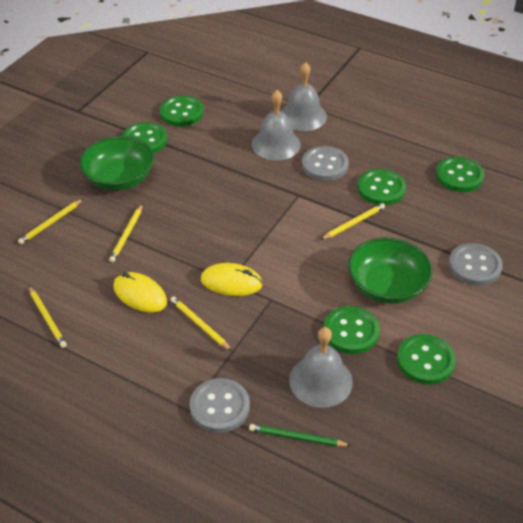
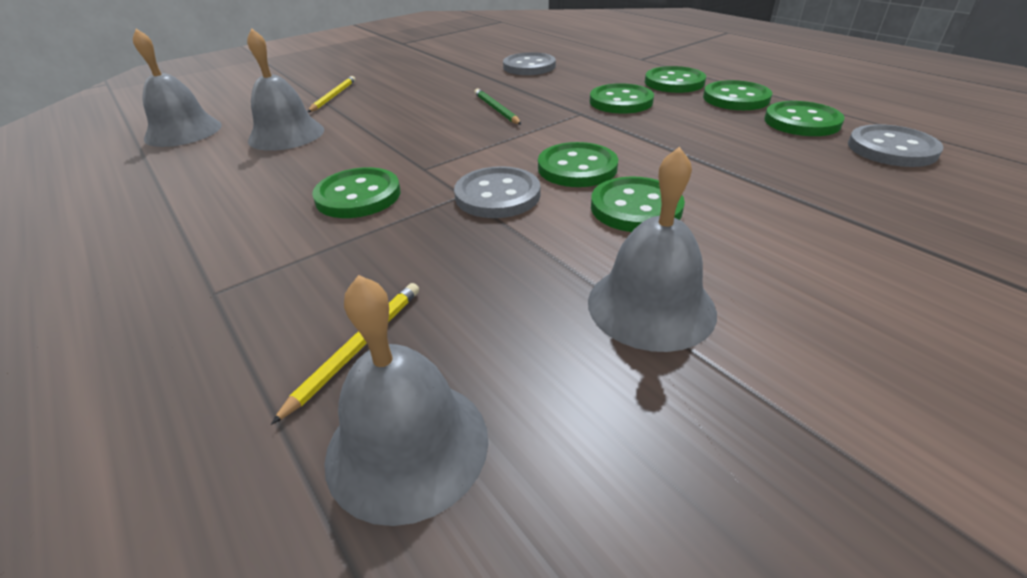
green bowl: [79,136,154,191] [348,237,432,304] = 2 -> none = 0
green button: [122,122,168,154] [160,95,204,126] [324,306,380,354] [358,169,406,205] [397,334,456,384] [436,157,484,192] = 6 -> [312,167,400,218] [538,142,618,187] [590,83,654,114] [591,176,685,232] [645,66,706,93] [703,80,772,110] [764,101,845,136] = 7
grey bell: [252,90,301,160] [281,62,327,131] [289,327,353,408] = 3 -> [133,29,222,147] [247,28,324,151] [324,275,488,526] [588,146,717,352] = 4
yellow mouse: [113,272,167,313] [201,263,263,296] = 2 -> none = 0
yellow pencil: [18,199,83,244] [29,286,67,348] [109,204,143,262] [170,296,232,351] [321,203,385,240] = 5 -> [271,283,419,425] [308,76,356,112] = 2

